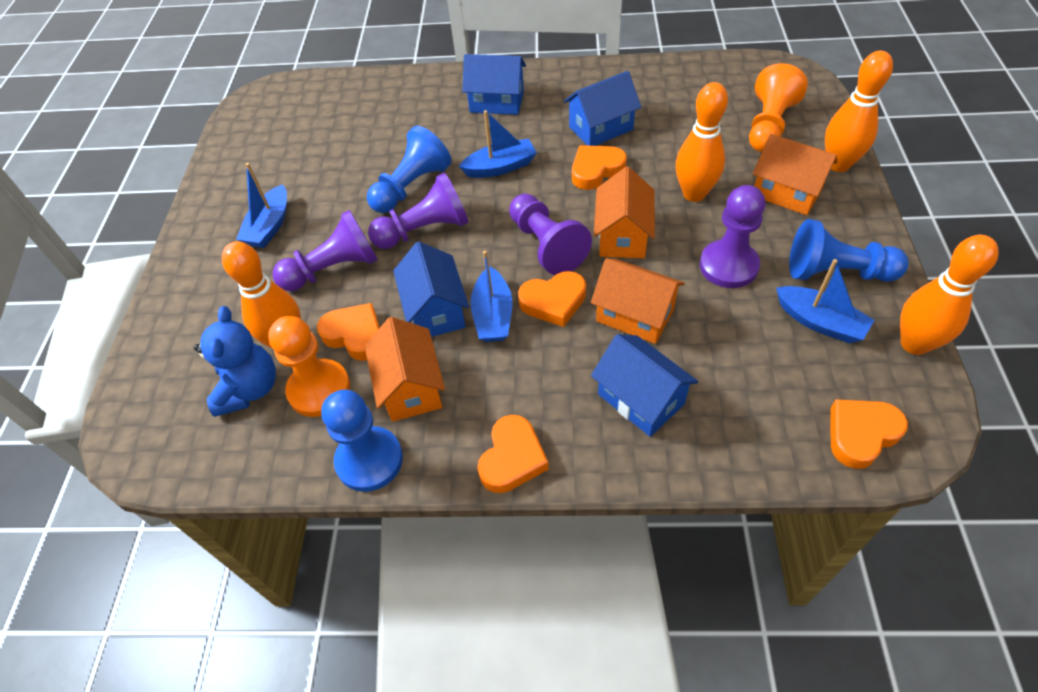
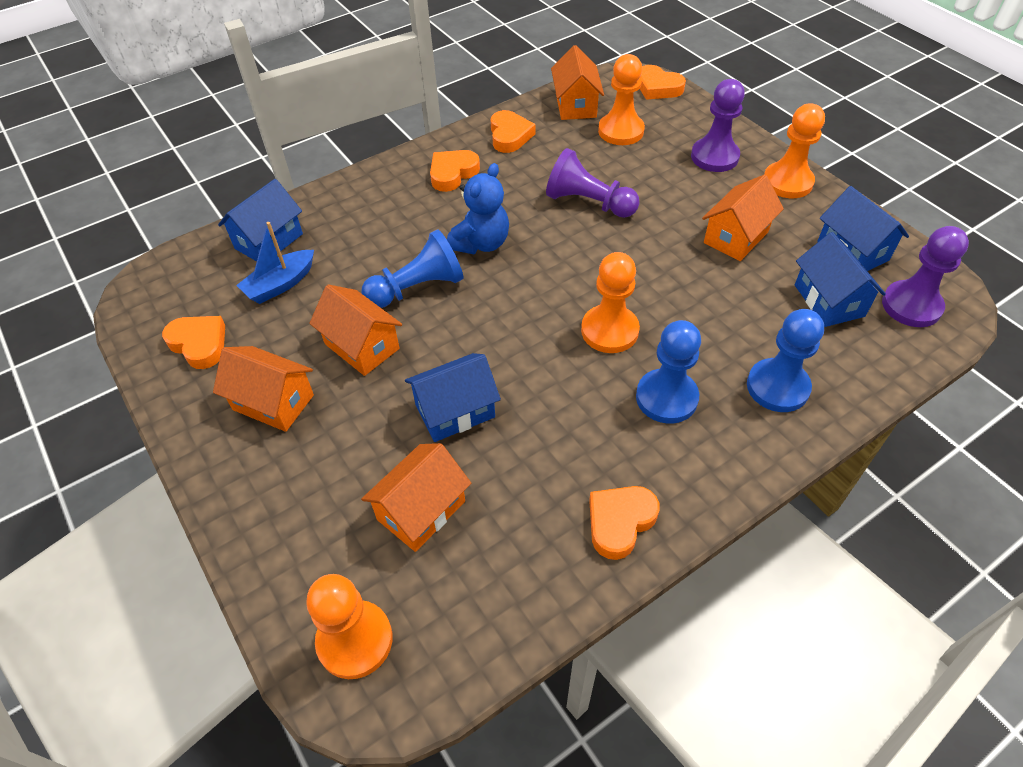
blue boat: [236,163,287,248] [459,110,537,178] [470,251,512,342] [776,259,875,343] = 4 -> [236,222,314,304] = 1
orange bowling pin: [222,241,301,349] [676,82,728,202] [825,51,893,172] [900,235,999,355] = 4 -> none = 0
orange house: [365,317,445,422] [591,258,685,344] [594,167,655,258] [753,134,837,215] = 4 -> [213,346,314,432] [309,284,402,376] [361,443,471,552] [551,45,604,120] [702,175,784,261] = 5
orange pawn: [268,316,350,417] [749,64,808,152] = 2 -> [306,574,393,679] [581,252,640,353] [598,54,645,145] [764,103,825,198] = 4
purple pawn: [273,210,378,291] [368,173,469,249] [509,194,592,275] [700,185,765,288] = 4 -> [546,148,639,218] [691,79,745,172] [882,226,969,327] = 3

